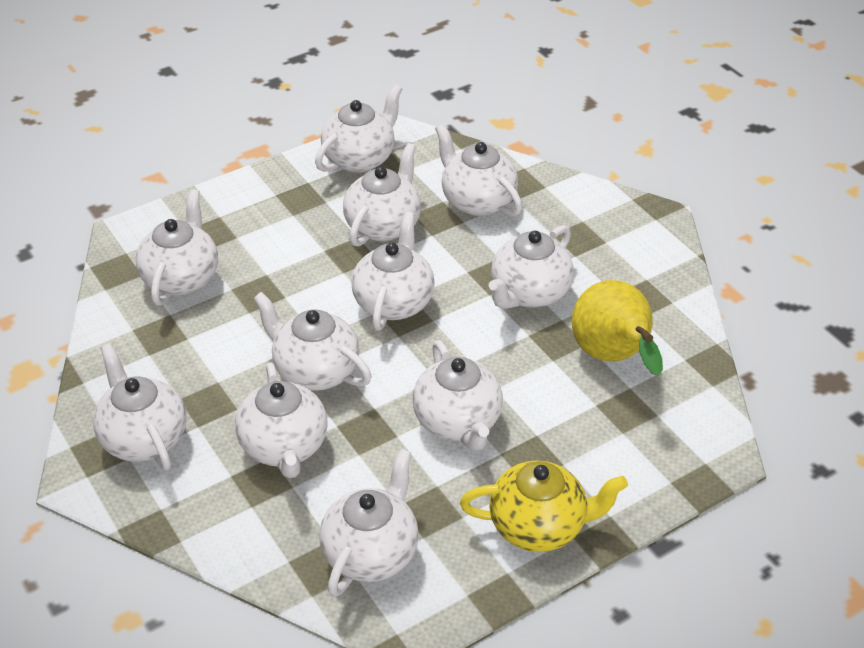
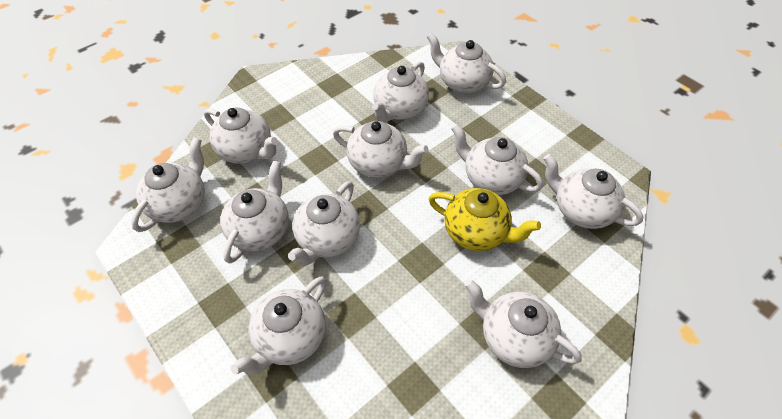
yellow pear: [572,280,663,376] = 1 -> none = 0

